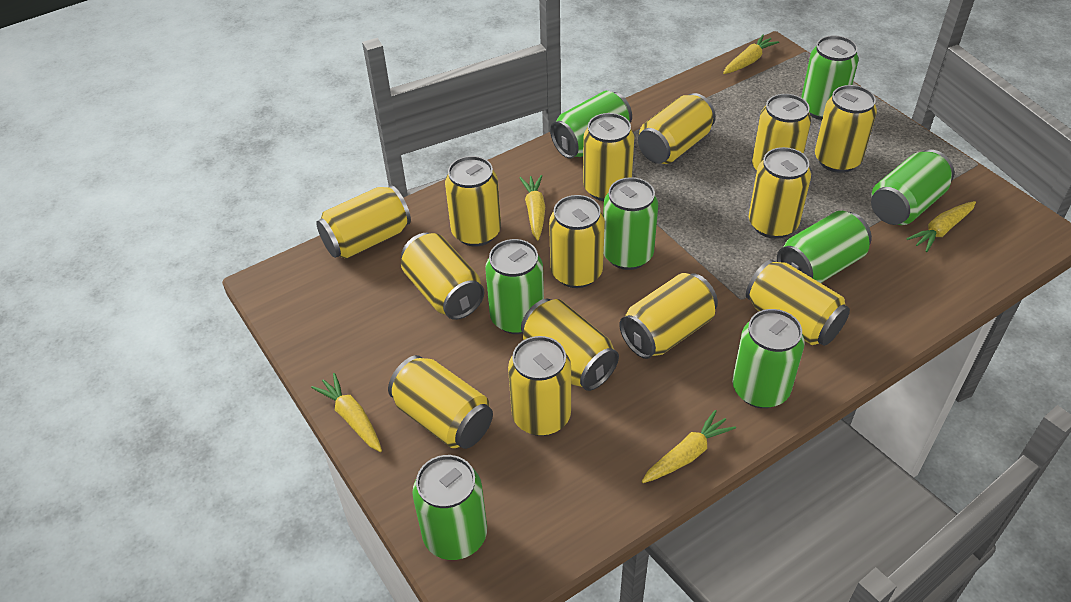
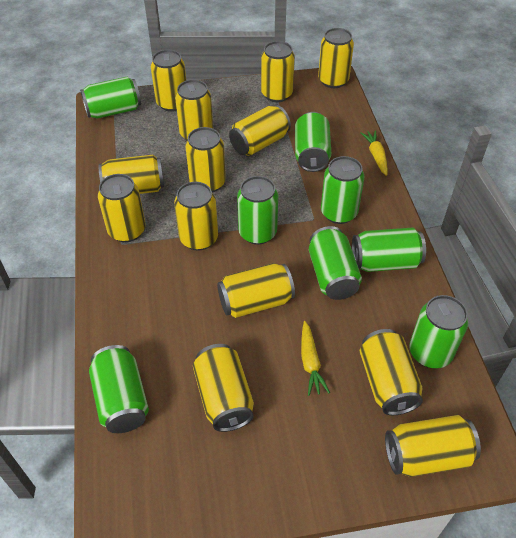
yellow can: [316,185,411,259] [388,355,493,449] [401,233,484,320] [445,156,501,246] [508,336,571,436] [521,299,619,391] [549,195,605,288] [583,113,634,201] [619,273,718,359] [638,93,716,164] [746,259,850,346] [749,147,811,239] [752,94,811,170] [815,85,877,173] = 14 -> [98,174,146,242] [99,155,164,194] [151,50,186,112] [174,182,218,251] [175,80,213,141] [185,127,226,193] [193,344,254,432] [217,263,295,318] [229,105,291,156] [261,41,295,102] [318,28,354,88] [360,329,423,415] [385,415,481,477] = 13
yellow carrot: [311,373,382,452] [519,175,545,241] [642,410,736,483] [723,35,779,74] [906,201,976,252] = 5 -> [301,321,330,396] [361,130,388,176] = 2

